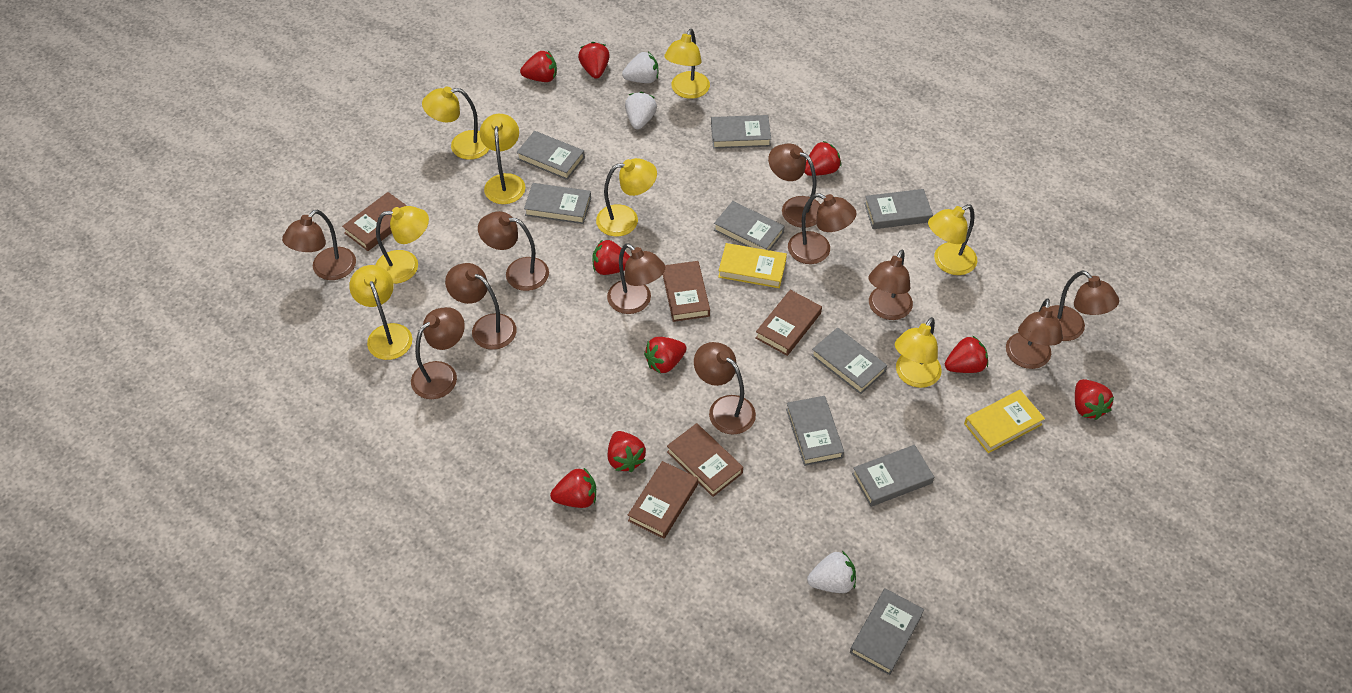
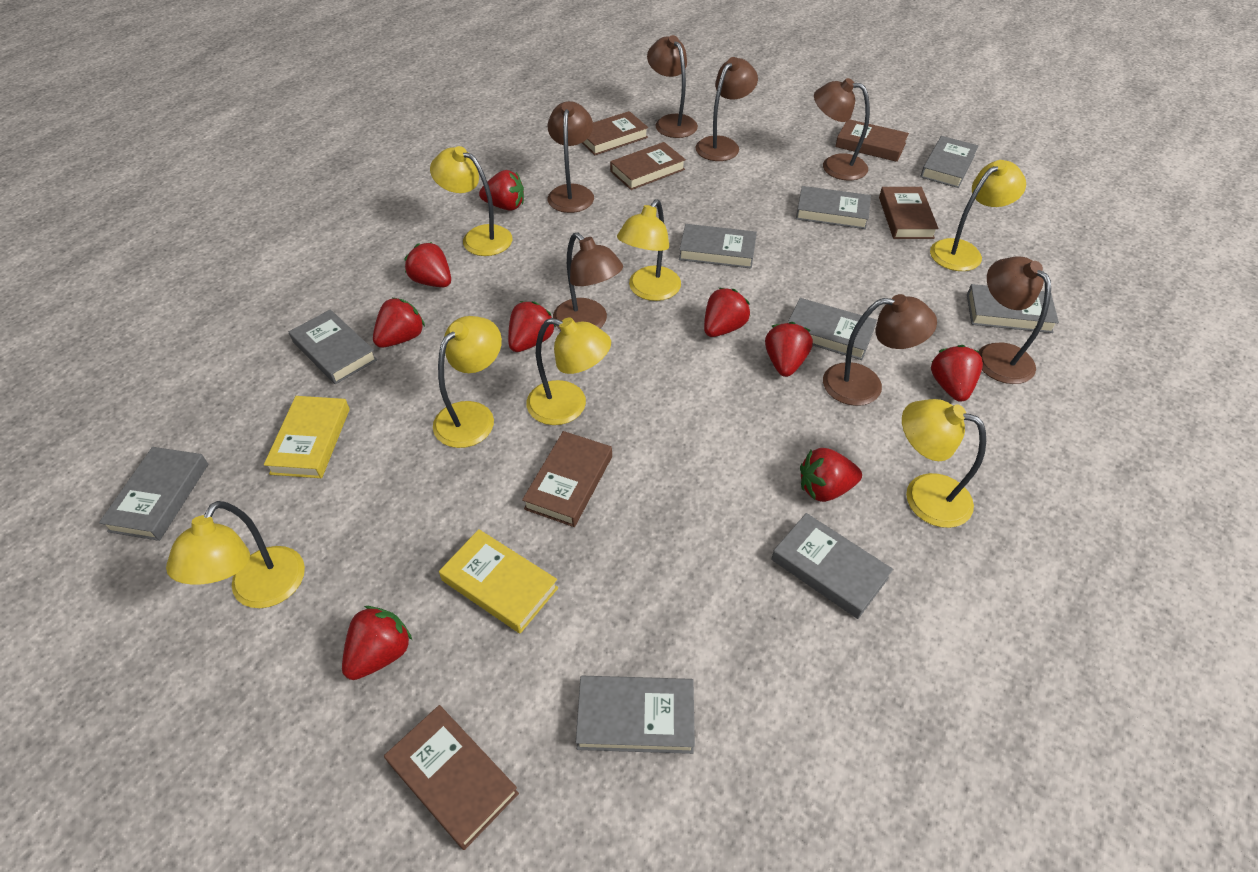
brown book: [342,192,407,251] [628,461,698,539] [663,261,710,322] [667,423,743,497] [756,290,822,356] = 5 -> [384,705,519,850] [522,431,612,527] [582,111,648,155] [610,142,686,190] [835,120,909,162] [879,187,938,239] = 6
brown lamp: [282,210,356,280] [411,307,465,399] [445,263,517,350] [478,211,549,291] [607,243,665,314] [694,342,756,435] [768,143,821,228] [788,193,857,264] [868,249,913,320] [1006,298,1063,369] [1050,270,1119,341] = 11 -> [548,101,594,213] [553,233,623,330] [647,35,698,138] [696,57,758,161] [814,78,870,181] [823,294,937,406] [978,257,1051,384] = 7
white strawberry: [622,52,658,83] [625,92,657,129] [807,551,856,593] = 3 -> none = 0
yellow lamp: [349,265,412,360] [376,206,429,284] [422,87,490,160] [480,114,525,204] [596,158,657,236] [664,29,710,99] [895,317,942,388] [928,204,977,275] = 8 -> [166,501,305,608] [430,146,512,256] [433,316,502,448] [526,317,611,425] [617,200,681,301] [902,399,986,528] [930,160,1026,271] = 7

